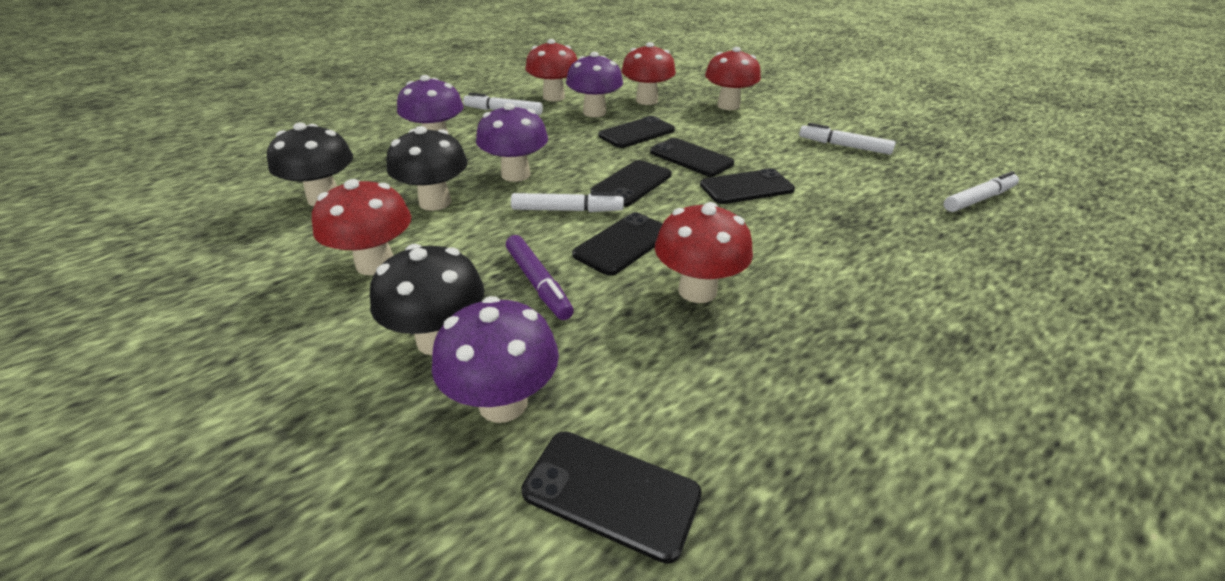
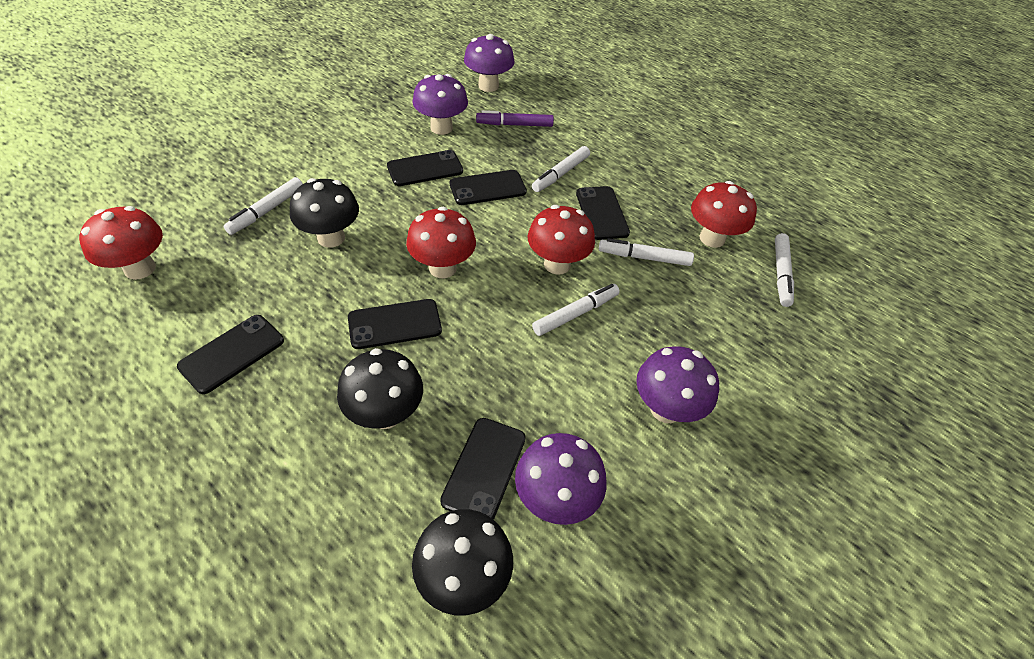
red mushroom: [312,179,411,275] [525,39,577,101] [622,42,676,105] [655,202,753,303] [705,47,761,110] = 5 -> [79,206,163,280] [406,207,476,278] [528,205,595,275] [691,181,757,248] = 4
white marker: [463,93,543,115] [511,192,624,212] [799,123,896,155] [944,171,1019,212] = 4 -> [223,177,303,235] [532,146,590,192] [532,284,620,336] [599,238,694,266] [775,233,794,307] = 5

